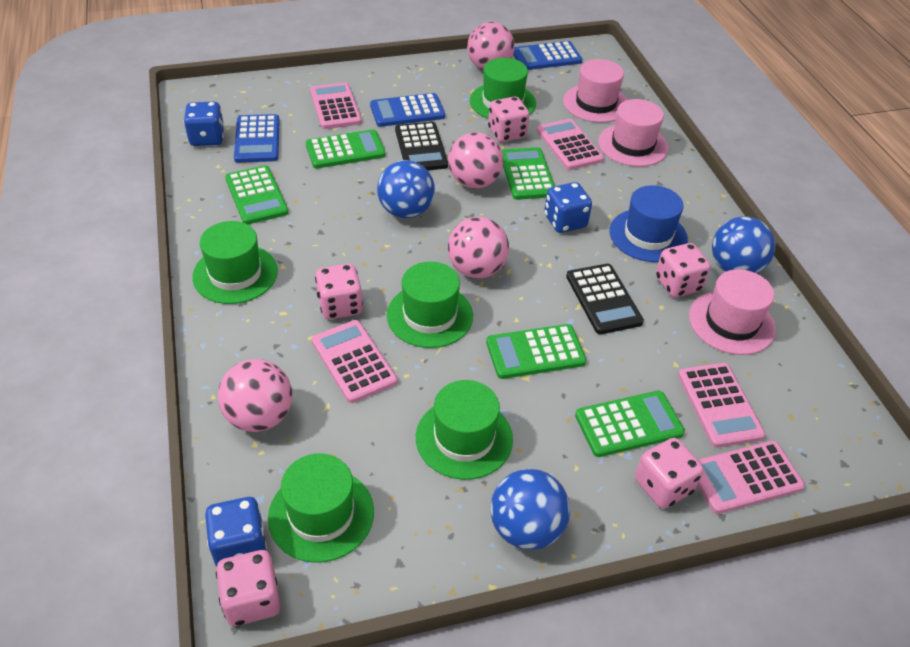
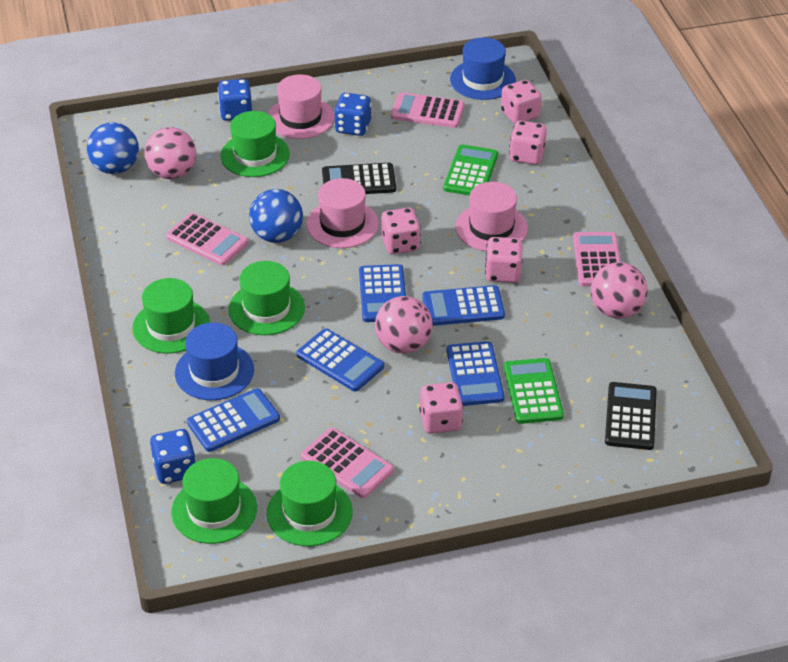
blue ball: [377,160,435,218] [491,469,570,550] [712,216,775,273] = 3 -> [87,122,139,174] [249,189,303,243] = 2
blue calculator: [234,114,280,163] [370,93,445,127] [513,41,582,70] = 3 -> [187,388,280,452] [297,328,384,392] [359,264,406,322] [422,285,505,326] [446,341,505,406] = 5
blue hat: [609,185,688,262] = 1 -> [175,322,254,401] [450,37,516,100] = 2
green calculator: [225,165,288,225] [306,129,386,169] [486,324,586,379] [502,147,555,200] [575,391,685,457] = 5 -> [443,144,498,196] [504,358,564,424] = 2
pink ball: [218,359,292,432] [448,132,504,188] [448,217,509,278] [467,22,515,70] = 4 -> [144,127,196,179] [375,296,433,354] [591,262,648,318] = 3
pink calculator: [310,82,362,129] [312,320,397,403] [537,119,604,170] [678,363,765,448] [698,441,805,514] = 5 -> [166,213,249,265] [301,428,394,498] [391,92,465,128] [573,232,621,287] = 4

